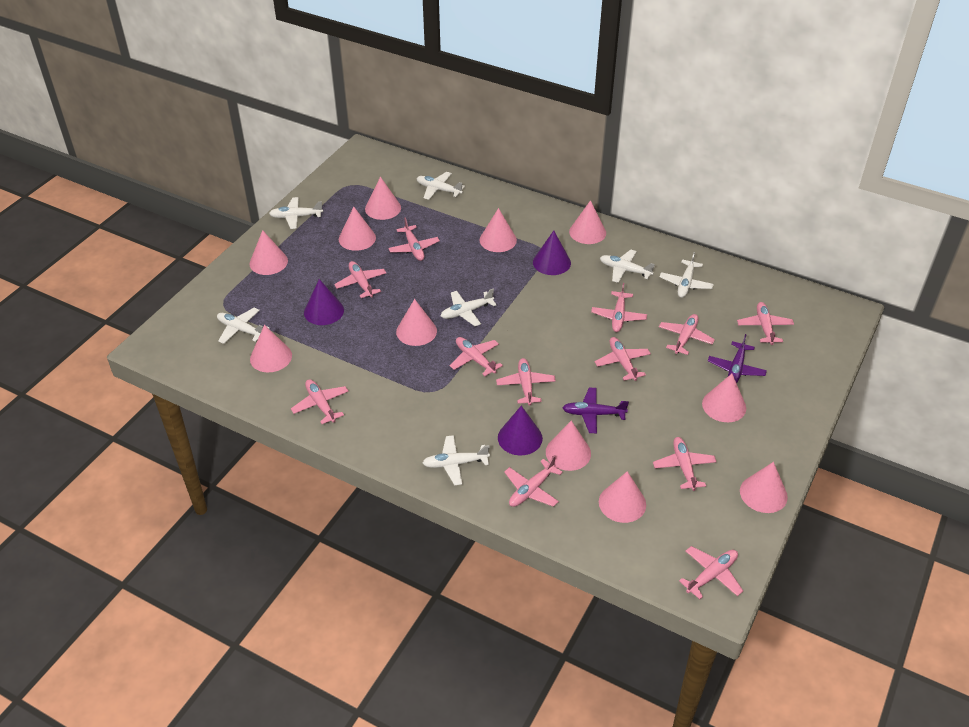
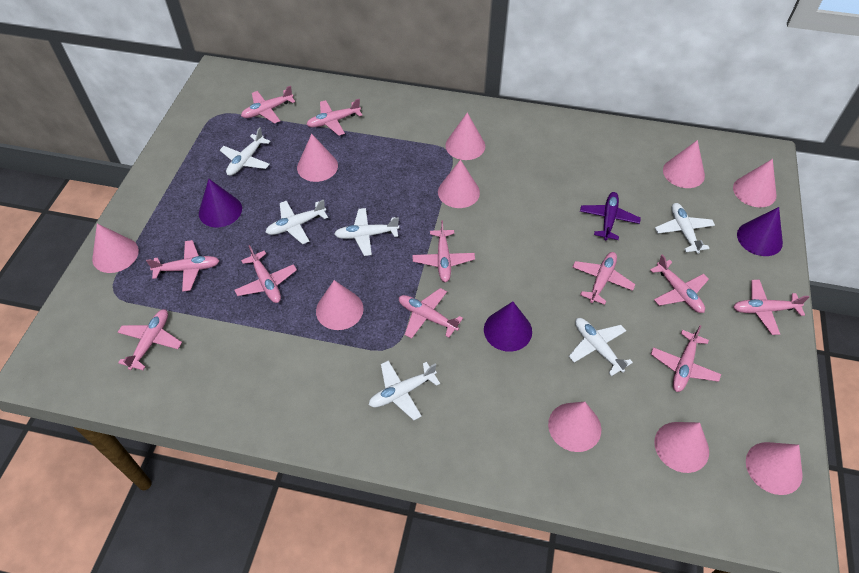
pink cone: [250,230,288,275] [250,325,292,372] [339,207,376,251] [365,177,401,220] [396,299,437,346] [480,208,517,252] [546,421,591,471] [569,200,606,244] [599,471,646,523] [702,374,746,422] [740,462,788,513] = 11 -> [92,224,139,273] [297,134,338,182] [316,280,364,330] [438,160,480,208] [445,113,485,160] [548,402,601,452] [654,422,709,473] [663,140,705,188] [733,159,777,207] [746,442,803,495] = 10
pink plane: [291,379,349,424] [334,261,386,298] [388,217,440,261] [450,337,503,376] [496,358,556,406] [504,455,563,507] [591,283,647,332] [595,337,651,381] [653,437,717,491] [659,314,715,355] [679,546,743,599] [737,302,794,345] = 12 -> [118,309,182,370] [146,240,220,292] [234,245,297,303] [241,86,296,124] [306,99,362,136] [399,288,463,339] [412,220,475,282] [572,252,636,305] [650,254,709,313] [651,325,721,392] [733,280,809,335] = 11
purple plane: [563,388,629,433] [708,334,767,383] = 2 -> [580,192,641,240] = 1
white plane: [217,308,269,344] [269,197,323,229] [416,172,465,200] [423,435,490,485] [441,289,497,326] [600,249,655,283] [659,252,714,298] = 7 -> [220,127,271,176] [265,200,328,244] [334,208,399,256] [369,361,440,420] [569,318,633,376] [655,203,715,254] = 6

